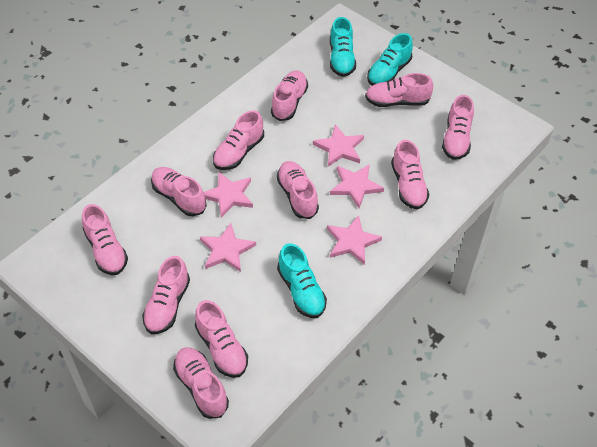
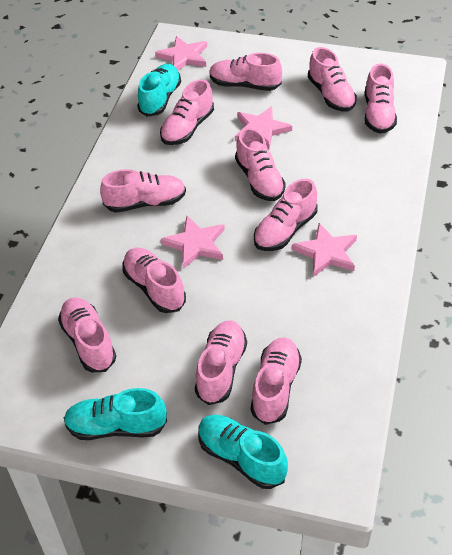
pink star: [200,223,256,272] [204,172,253,218] [313,124,364,167] [327,215,382,265] [330,164,384,208] = 5 -> [155,36,207,70] [161,216,225,269] [235,106,292,149] [292,223,357,277] = 4

